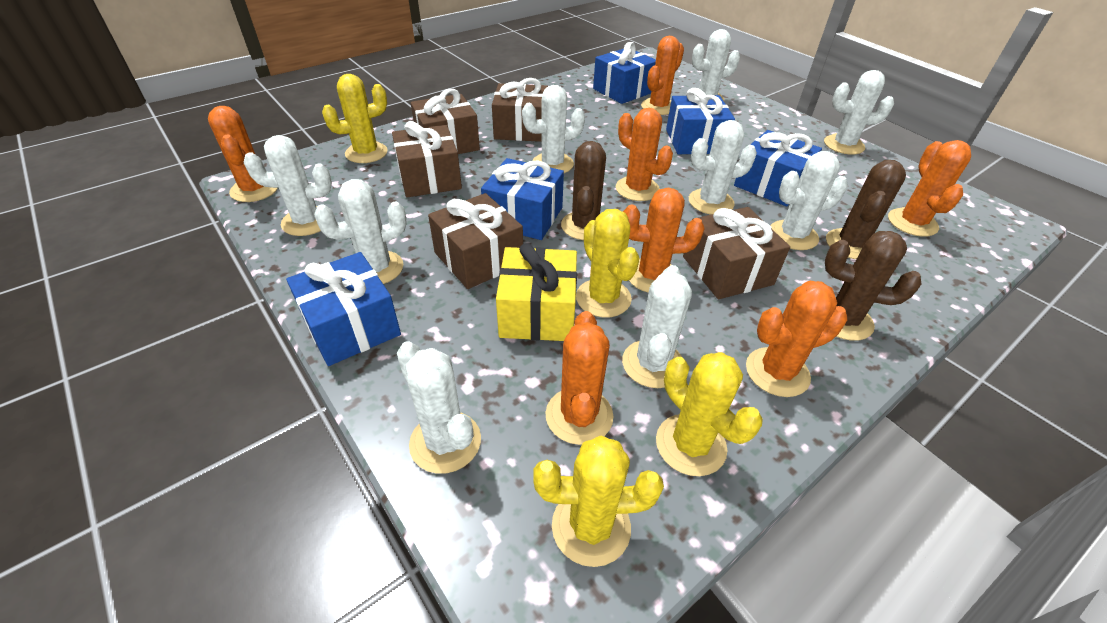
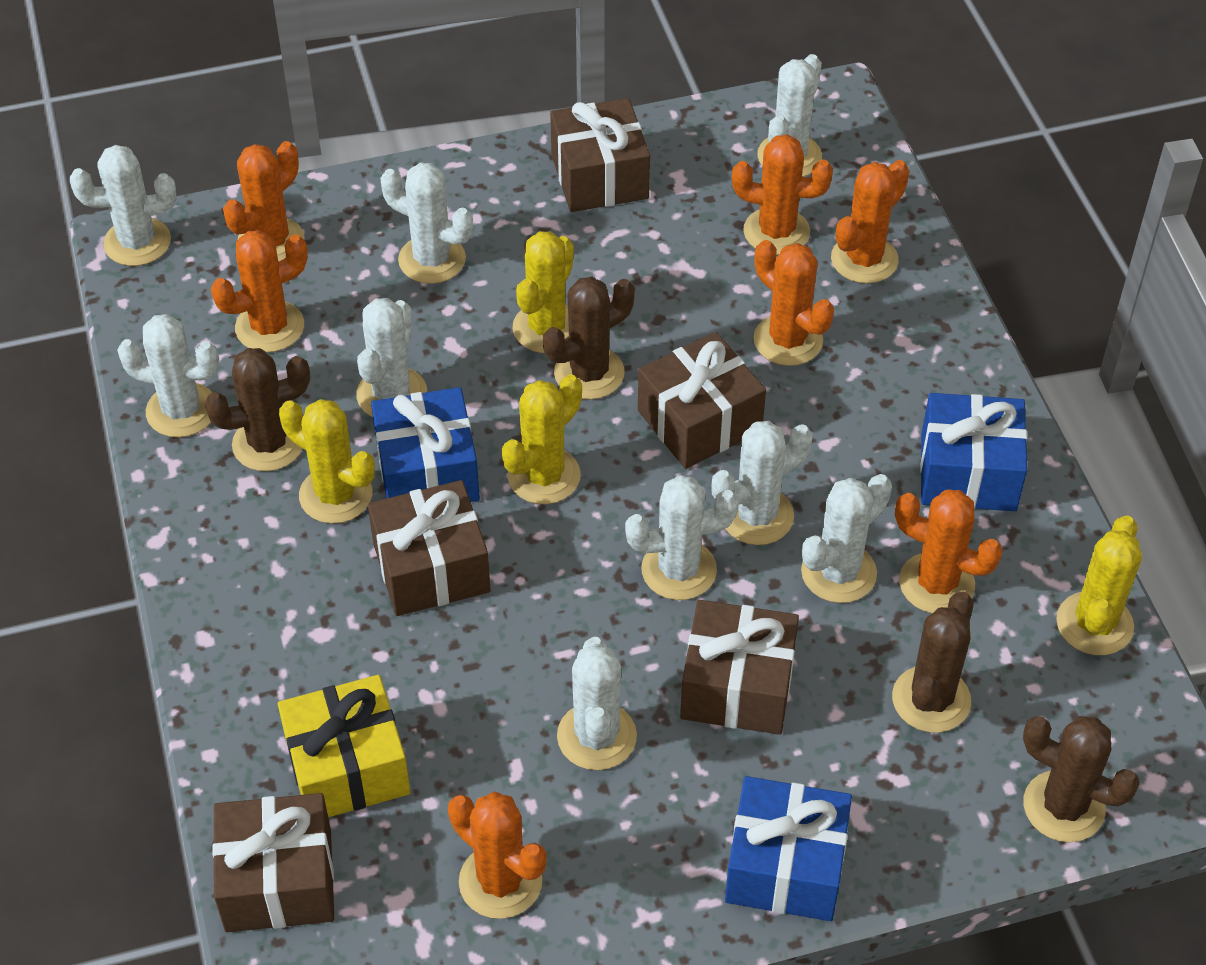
blue gift: [286,252,401,366] [481,158,564,240] [593,42,656,104] [666,88,735,154] [734,130,822,207] = 5 -> [371,387,480,502] [725,776,852,921] [920,393,1027,511] = 3
brown cactus: [561,141,606,240] [825,231,921,341] [826,160,906,259] = 3 -> [204,348,310,471] [543,276,635,400] [892,592,973,733] [1023,716,1140,842] = 4

